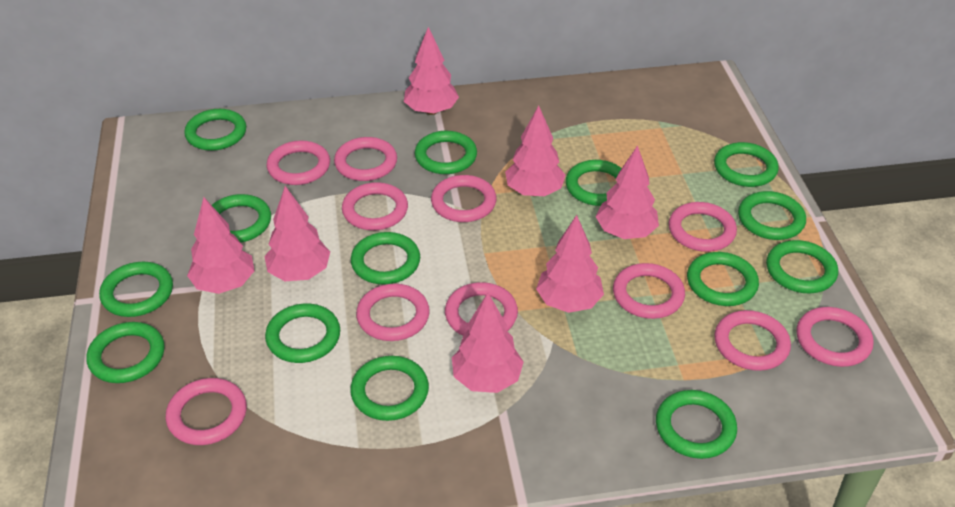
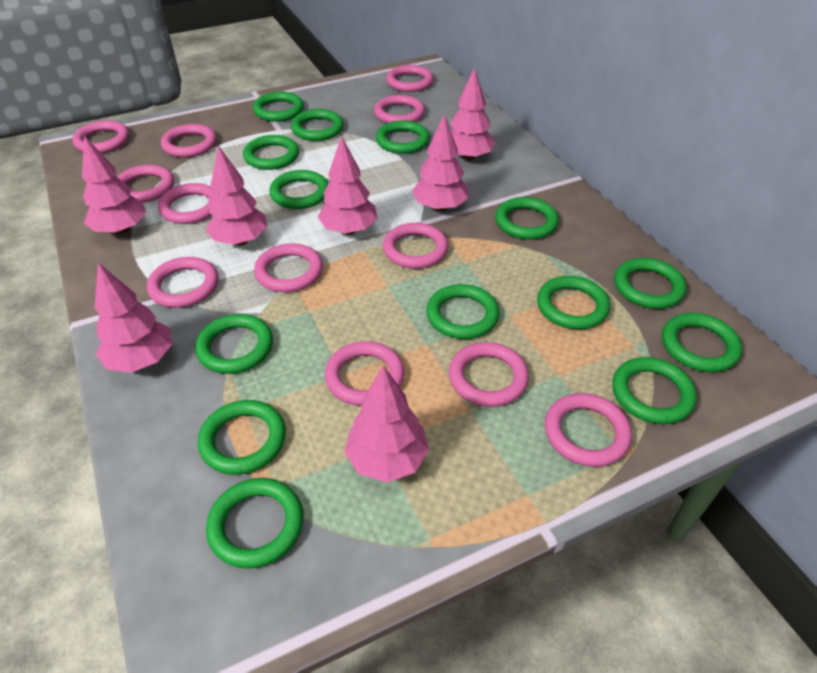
pink ring: [166,378,247,445] [267,141,330,185] [334,137,397,181] [342,182,408,230] [356,284,430,341] [431,175,497,222] [445,282,518,336] [613,263,685,319] [669,202,737,252] [714,310,791,371] [796,307,874,367] = 11 -> [72,120,129,153] [117,165,174,203] [147,257,218,308] [158,183,214,224] [161,124,217,157] [254,243,323,292] [325,341,404,406] [374,95,425,123] [383,223,449,269] [386,65,434,92] [449,342,529,407] [545,393,632,467] = 12

